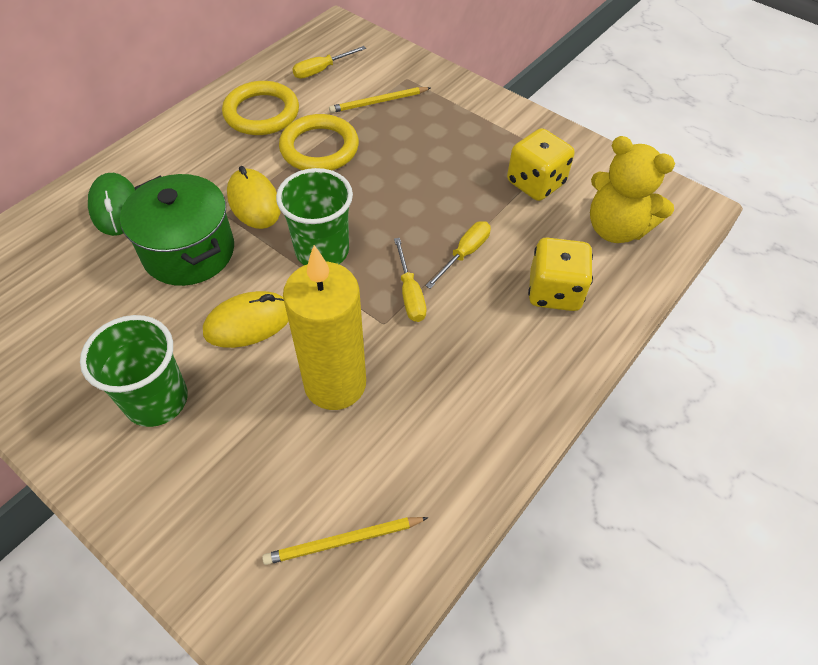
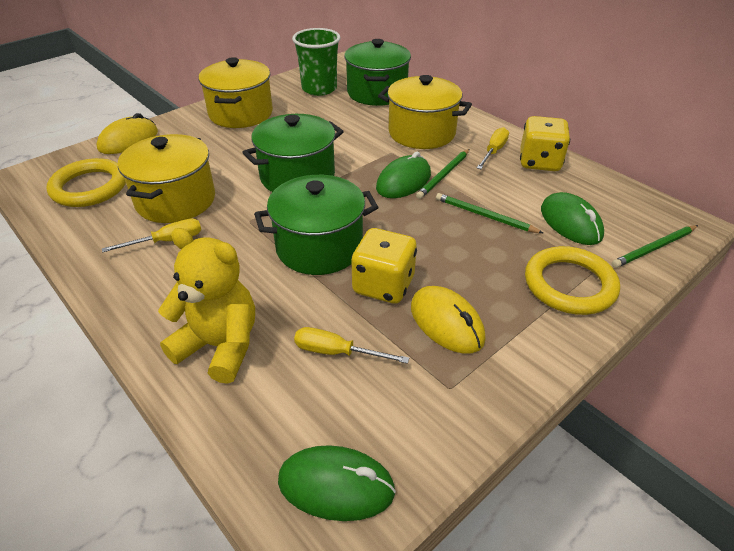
green cup: [80,315,188,427] [276,168,353,265] = 2 -> [292,28,340,96] = 1
green mouse: [88,173,135,236] = 1 -> [278,445,396,521] [376,152,431,198] [541,192,604,245] = 3
green pencil: none = 0 -> [416,149,469,199] [436,193,543,233] [612,225,698,268] = 3
green pot: [120,174,234,286] = 1 -> [242,114,344,192] [254,175,378,275] [344,39,411,106] = 3
yellow candle: [283,245,366,410] = 1 -> none = 0
yellow pencil: [262,517,429,565] [329,87,430,113] = 2 -> none = 0
yellow pot: none = 0 -> [118,134,215,223] [199,57,273,128] [378,75,472,149] = 3

